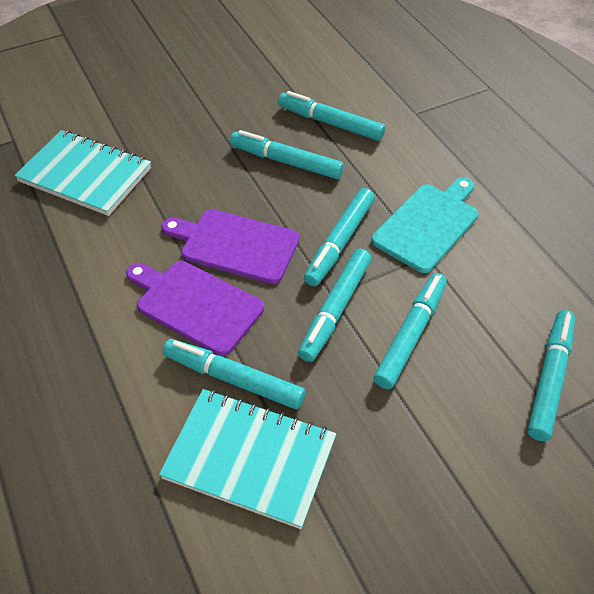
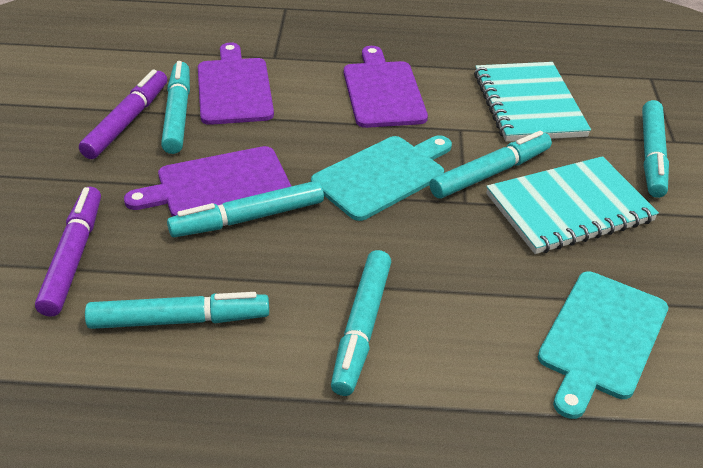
purple cutting board: [126,261,264,356] [161,209,300,284] = 2 -> [124,146,291,217] [198,42,274,125] [344,46,428,128] = 3
purple marker: none = 0 -> [35,187,101,317] [79,69,167,159] = 2
turquoise cutting board: [371,177,479,273] = 1 -> [311,135,452,221] [538,272,668,419] = 2
turquoise marker: [163,339,305,409] [230,130,344,179] [278,91,385,141] [298,249,371,362] [304,188,375,286] [373,273,447,389] [527,310,575,441] = 7 -> [85,292,269,329] [161,61,190,154] [167,181,324,237] [331,250,391,396] [430,131,552,198] [642,100,669,198] = 6

